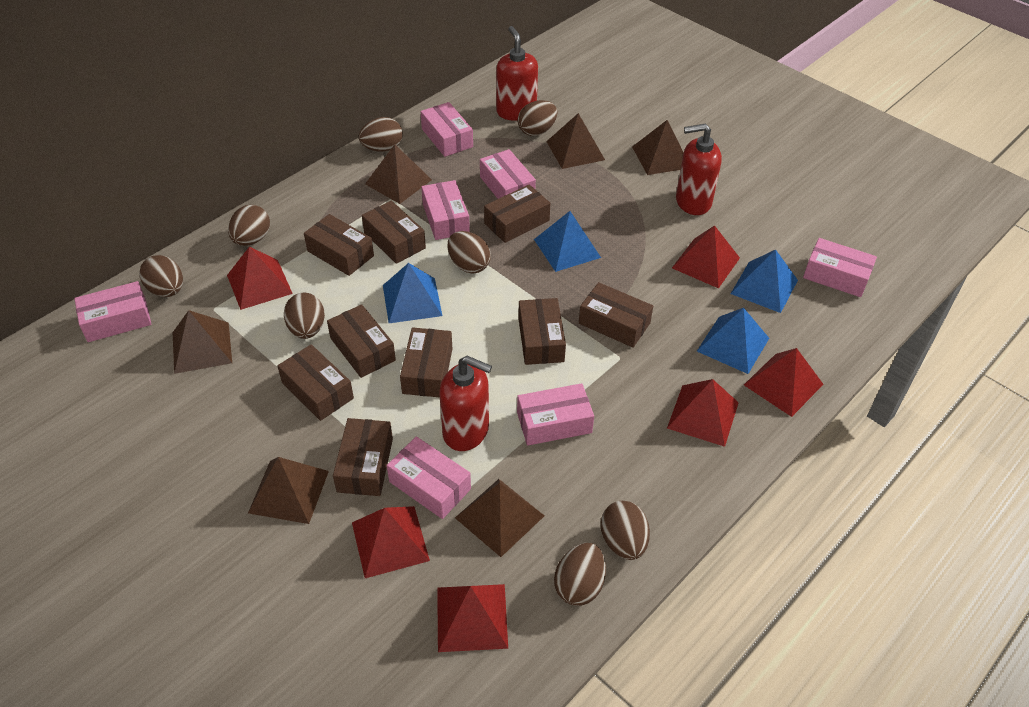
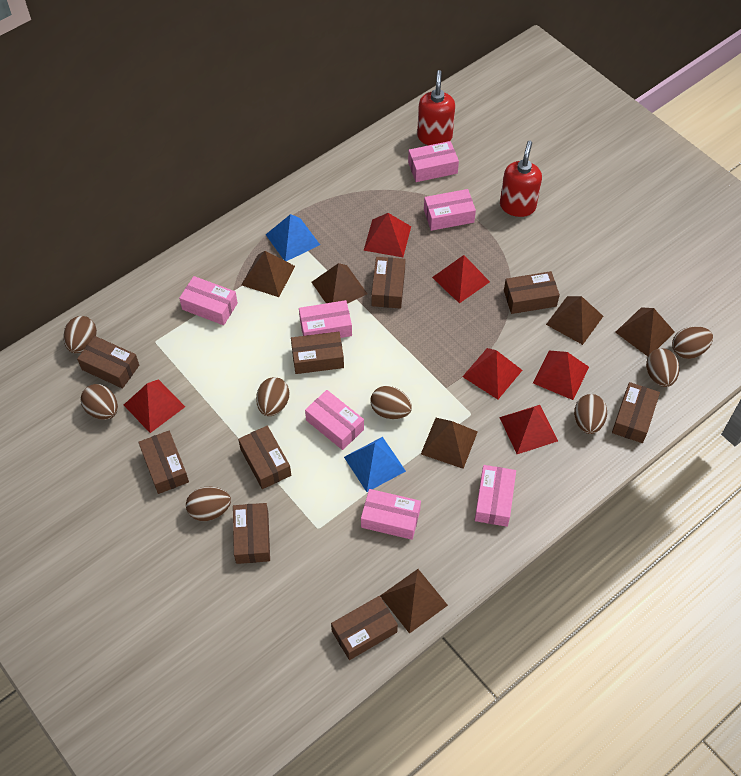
blue pyramid: [383,263,442,323] [534,211,601,272] [697,308,769,374] [731,249,798,313] = 4 -> [266,214,320,261] [344,437,406,492] = 2
red soap dispenser: [439,356,492,451] [496,26,538,121] [676,124,722,215] = 3 -> [417,70,455,145] [500,141,542,217] = 2

